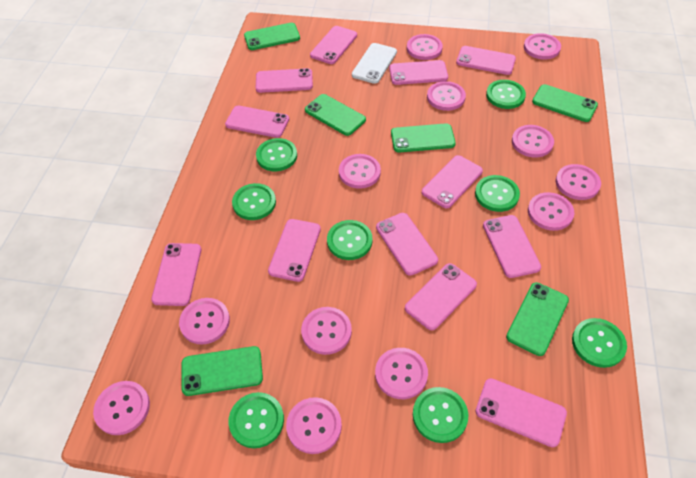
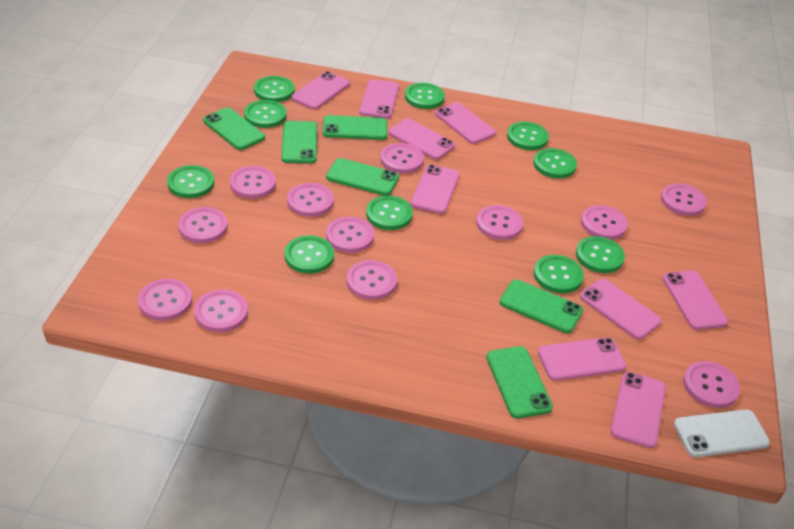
green button: [228,392,284,448] [232,183,276,220] [256,138,297,171] [327,220,373,260] [413,387,468,443] [475,175,520,212] [486,80,526,109] [572,318,627,368] = 8 -> [167,165,214,198] [244,100,286,128] [254,76,295,102] [284,236,334,274] [366,196,413,230] [405,83,445,109] [507,122,549,150] [533,148,577,179] [534,255,584,293] [576,236,625,273] = 10
pink phone: [151,243,201,306] [225,106,289,138] [256,68,313,93] [268,219,321,282] [310,26,357,64] [376,213,438,276] [389,60,448,85] [405,263,477,330] [422,155,483,208] [456,46,516,75] [475,378,567,447] [483,215,541,278] = 12 -> [292,71,350,110] [359,79,399,119] [388,118,455,160] [411,164,460,214] [435,102,496,144] [538,337,626,381] [580,279,662,340] [611,372,666,448] [662,270,728,330] = 9

